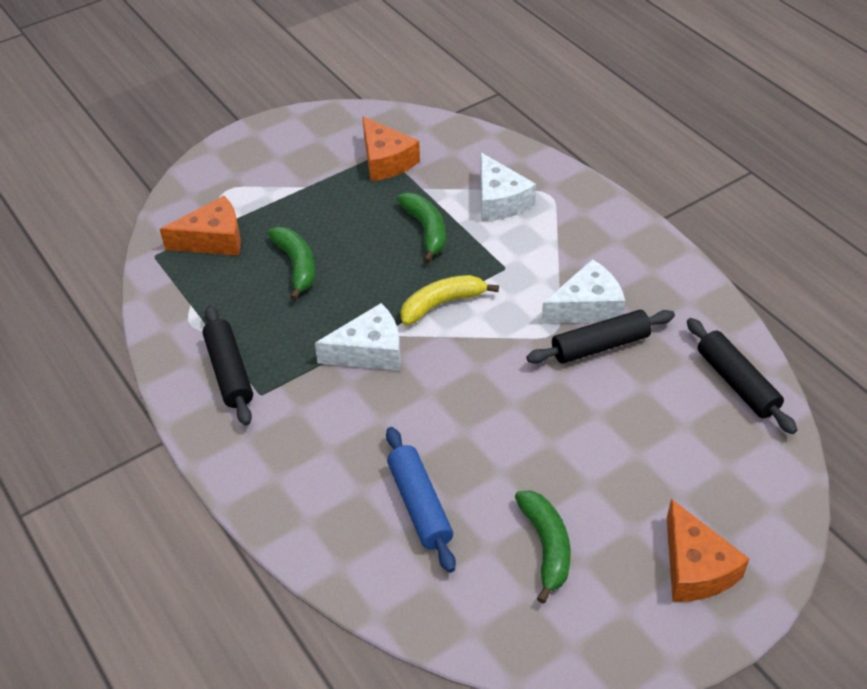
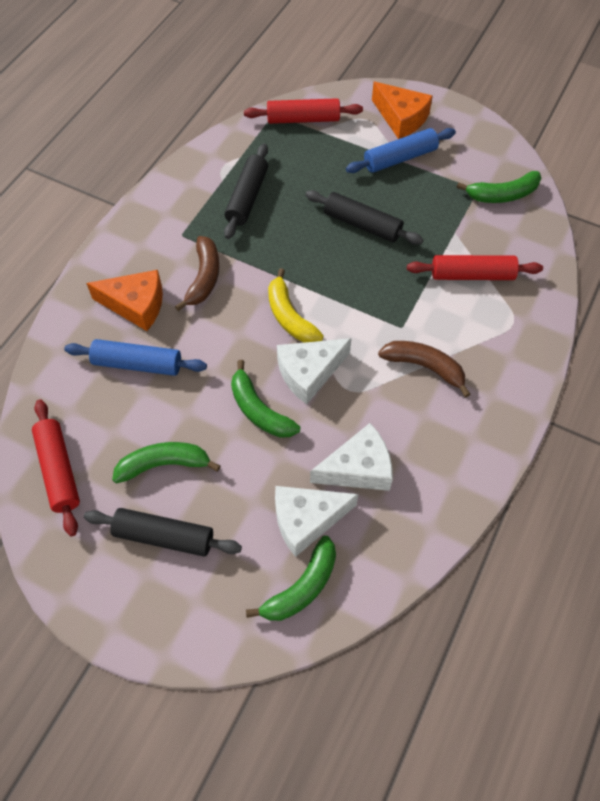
blue rolling pin: [386,427,456,573] = 1 -> [64,339,207,376] [346,128,456,173] = 2
brown banana: none = 0 -> [175,236,219,311] [378,341,470,398] = 2
green banana: [267,227,315,301] [397,193,446,263] [515,490,571,603] = 3 -> [112,442,221,483] [231,360,300,438] [246,536,336,621] [457,171,541,203] = 4
orange cheese: [160,196,241,255] [362,116,420,181] [667,499,749,602] = 3 -> [86,270,163,331] [372,82,433,139] = 2
red rolling pin: none = 0 -> [32,399,80,536] [244,98,363,124] [407,255,543,280] = 3

